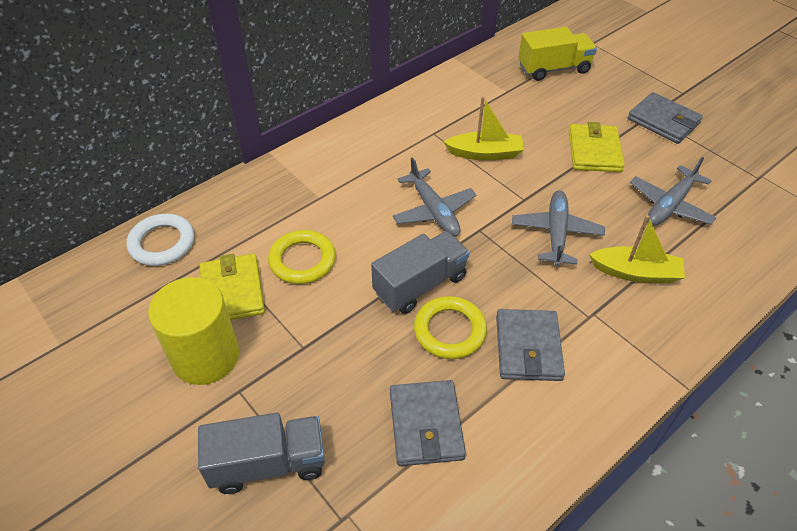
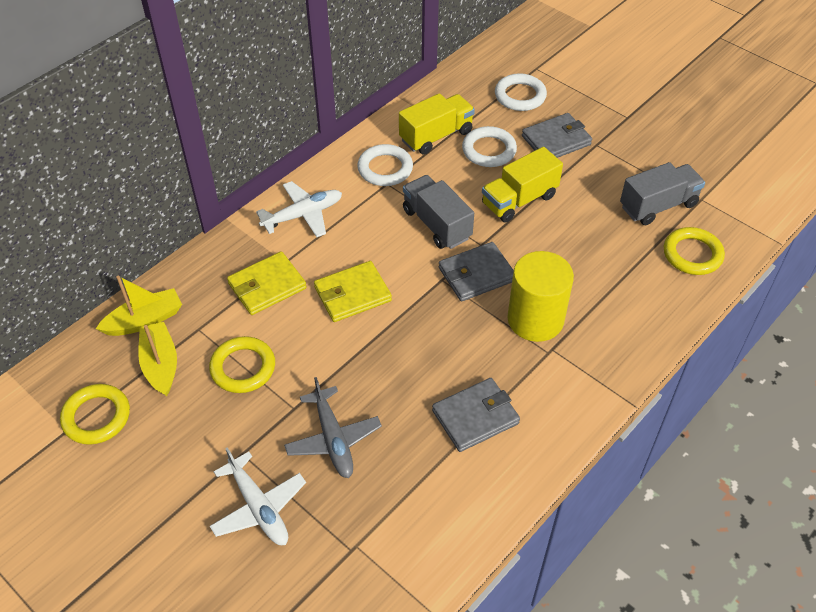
grey plane: [392,157,476,236] [512,190,605,267] [630,157,717,226] = 3 -> [284,377,382,478] = 1
white plane: none = 0 -> [210,447,306,545] [256,181,342,237] = 2
white ring: [127,214,194,266] = 1 -> [357,144,413,186] [462,126,517,167] [495,73,547,111] = 3
yellow ring: [268,230,336,284] [414,296,487,359] = 2 -> [60,384,130,445] [209,336,275,393] [664,227,725,275] = 3
yellow truck: [518,27,597,81] = 1 -> [399,93,475,155] [482,147,563,223] = 2

